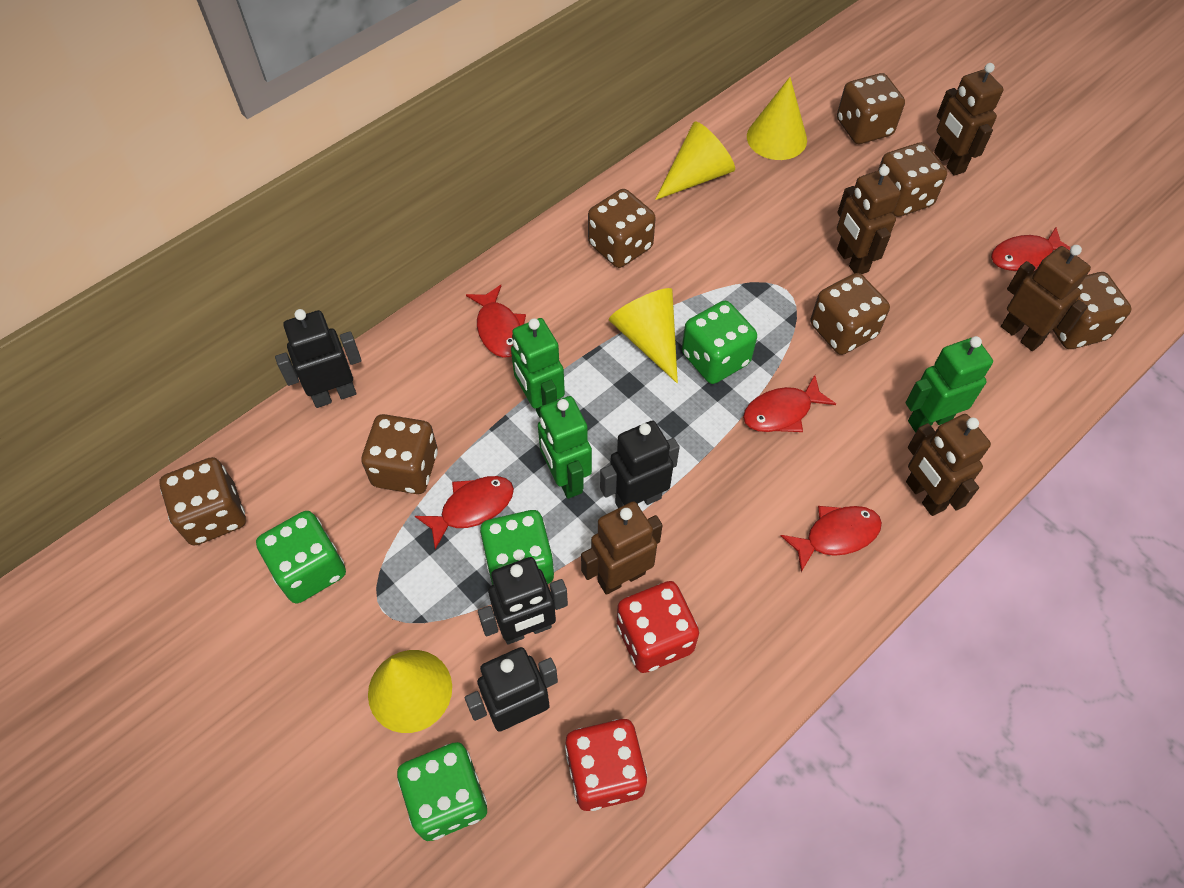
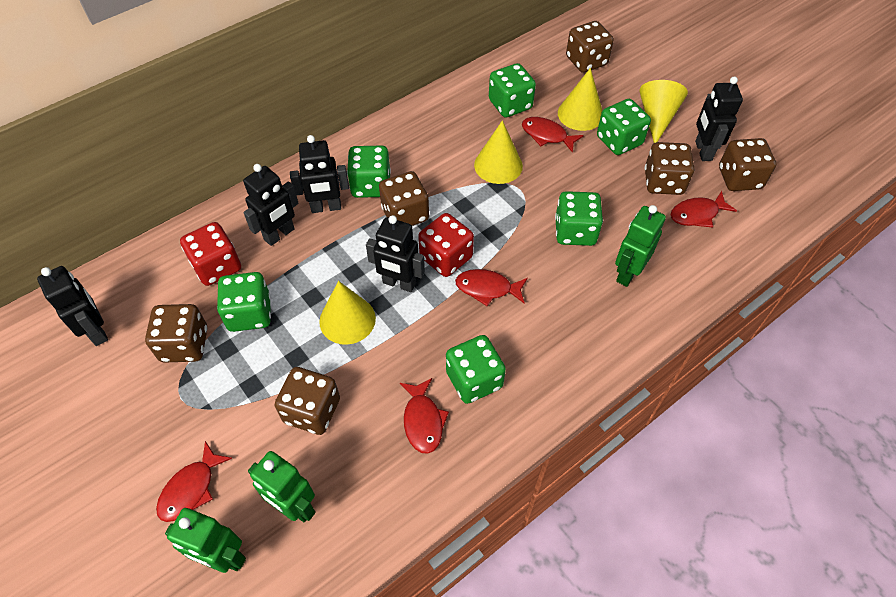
black robot: [275,309,362,408] [465,647,558,731] [478,557,568,644] [600,420,680,508] = 4 -> [37,266,108,346] [243,164,299,246] [290,135,349,213] [366,215,425,292] [695,76,743,161] = 5
brown dice: [159,457,246,545] [361,414,438,494] [588,189,656,268] [810,273,890,355] [837,73,905,144] [878,142,947,217] [1052,272,1132,349] = 7 -> [145,304,207,363] [275,367,340,435] [379,171,429,226] [566,21,614,73] [645,142,694,195] [719,138,776,191] = 6
brown robot: [581,501,663,595] [837,166,901,274] [906,414,991,516] [934,63,1004,176] [1001,245,1091,351] = 5 -> none = 0
green dice: [256,511,346,603] [397,742,487,841] [480,510,554,585] [682,301,757,384] = 4 -> [217,272,271,332] [347,145,391,198] [446,335,506,404] [489,63,536,118] [555,191,603,246] [597,99,651,155] = 6

